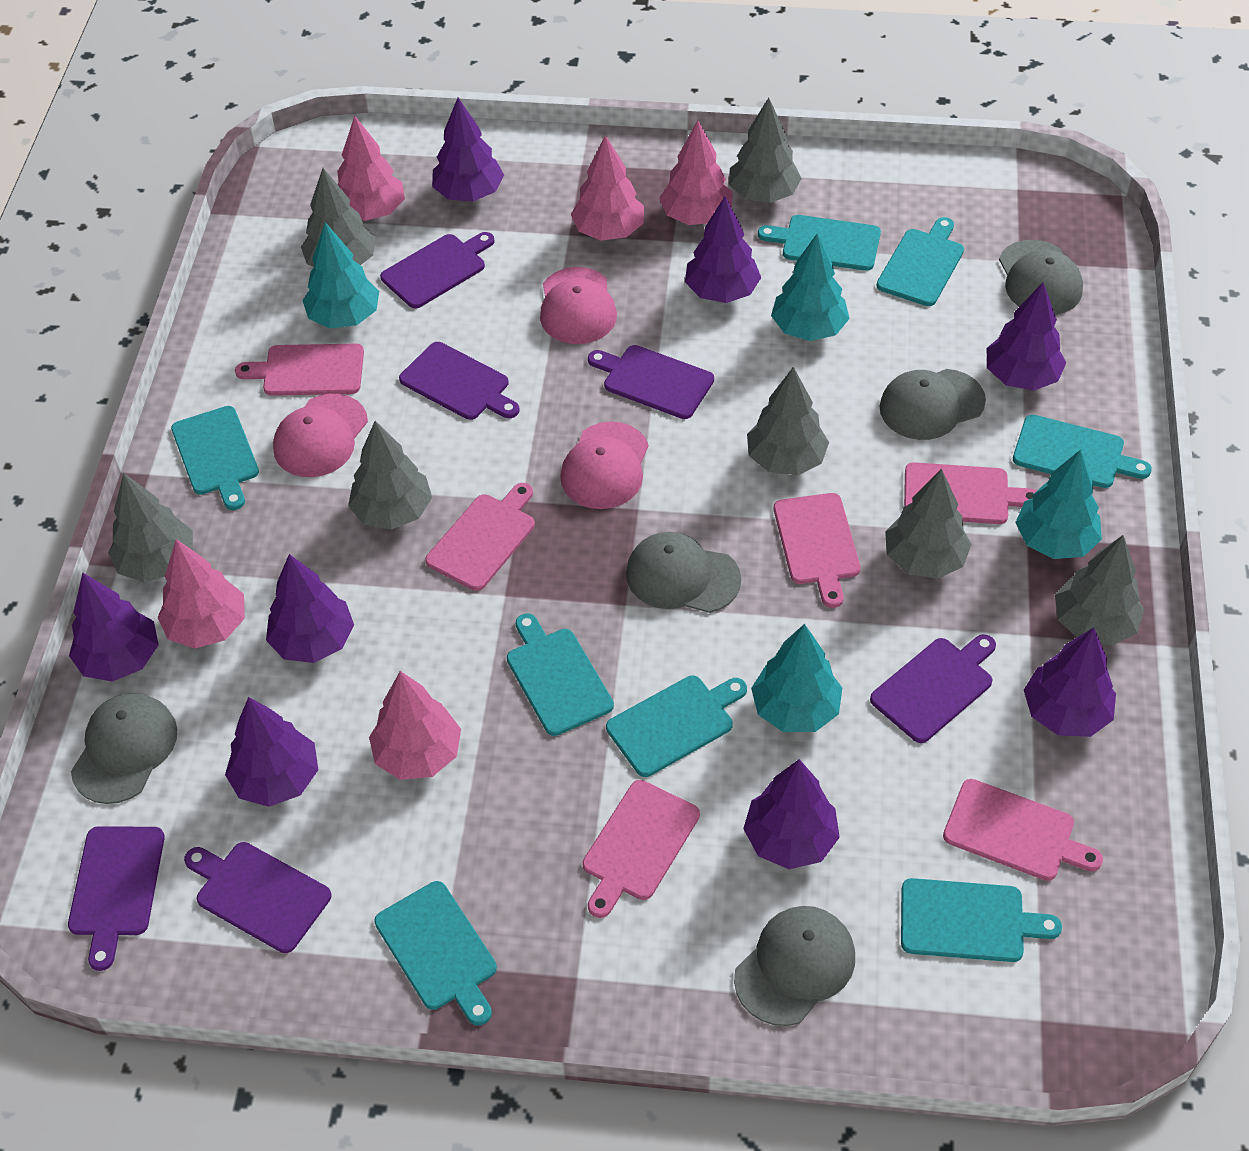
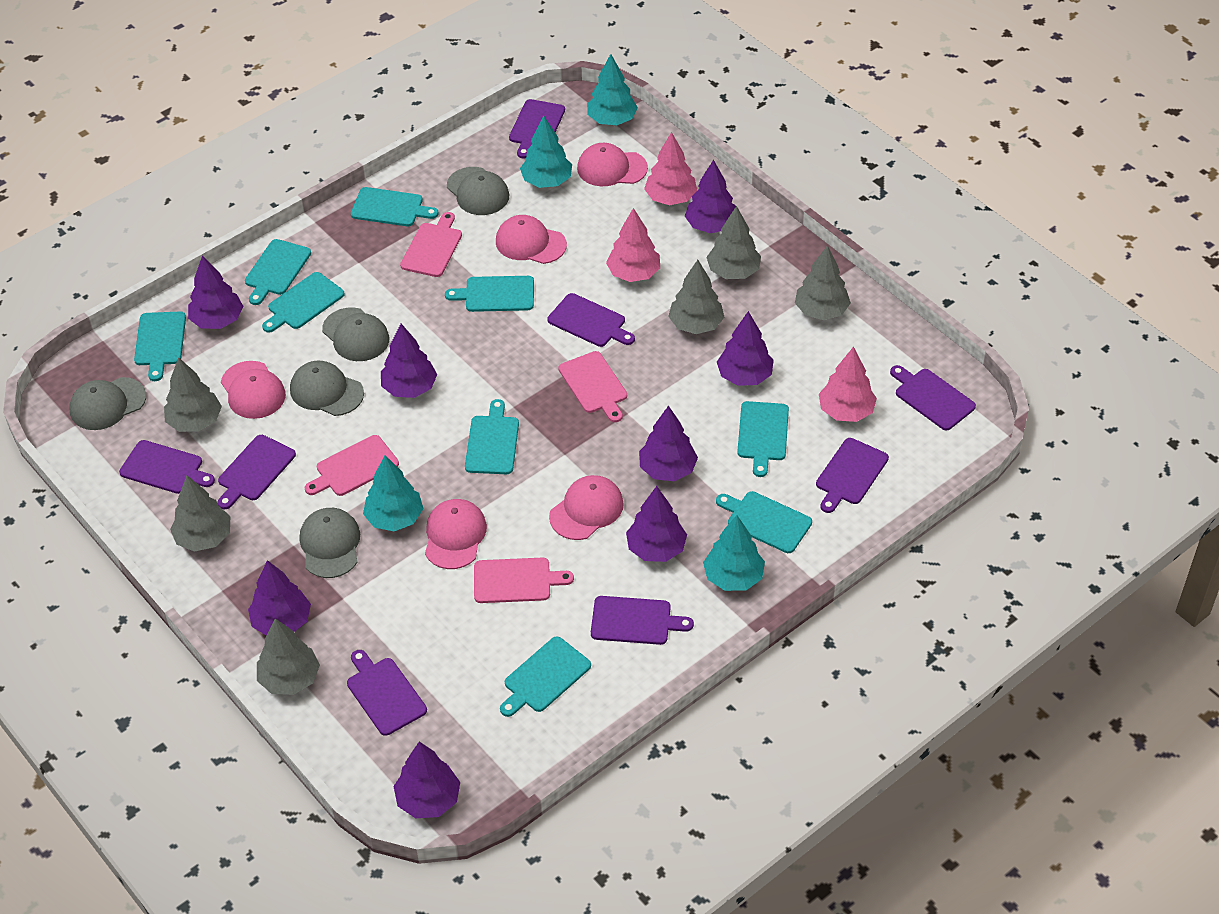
grey tree: [108,473,193,582] [301,168,376,267] [348,421,432,530] [729,98,802,203] [747,367,829,475] [885,469,971,579] [1055,535,1144,646] = 7 -> [164,357,222,432] [170,475,230,552] [257,618,320,695] [668,260,724,334] [706,206,761,279] [795,245,851,320] = 6
pink cap: [273,394,368,477] [540,267,617,344] [560,422,648,509] = 3 -> [221,361,286,419] [425,499,487,569] [496,215,567,264] [549,475,624,540] [577,143,648,186] = 5
pink cutting board: [235,344,364,396] [425,483,535,591] [583,780,700,918] [774,493,860,608] [904,462,1037,524] [943,779,1103,881] = 6 -> [305,435,399,496] [400,212,462,277] [474,558,574,603] [558,351,627,422] = 4
pink tree: [157,539,245,649] [337,115,405,221] [369,671,461,780] [571,135,644,241] [659,120,732,225] = 5 -> [606,208,660,282] [644,132,697,205] [819,346,877,422] = 3
purple cutting board: [68,826,165,971] [184,842,331,953] [380,232,495,308] [399,342,520,420] [588,345,714,419] [870,634,996,743] = 6 -> [119,440,215,494] [218,435,296,509] [347,650,427,736] [509,99,565,158] [547,293,635,347] [591,596,694,645] [816,438,889,513] [890,365,976,430] = 8
turquoise cutting board: [171,406,259,510] [374,881,497,1026] [507,613,614,736] [606,676,747,777] [758,215,881,271] [876,217,964,306] [901,878,1062,962] [1013,414,1152,488] = 8 -> [134,311,186,381] [245,239,311,305] [262,272,345,333] [351,187,439,226] [445,276,534,312] [465,399,519,474] [500,636,591,717] [716,491,812,553] [737,401,789,477] = 9

